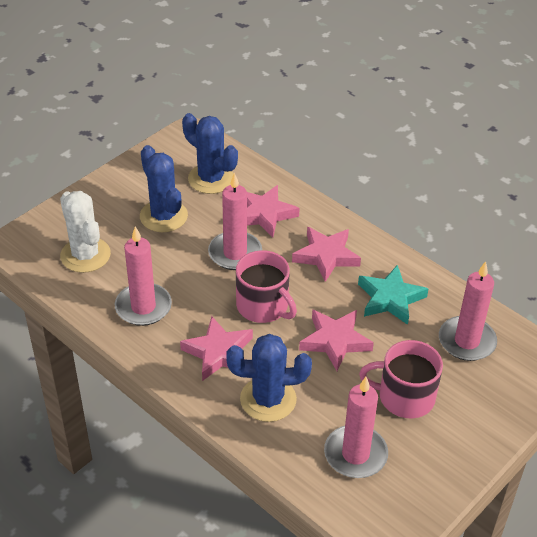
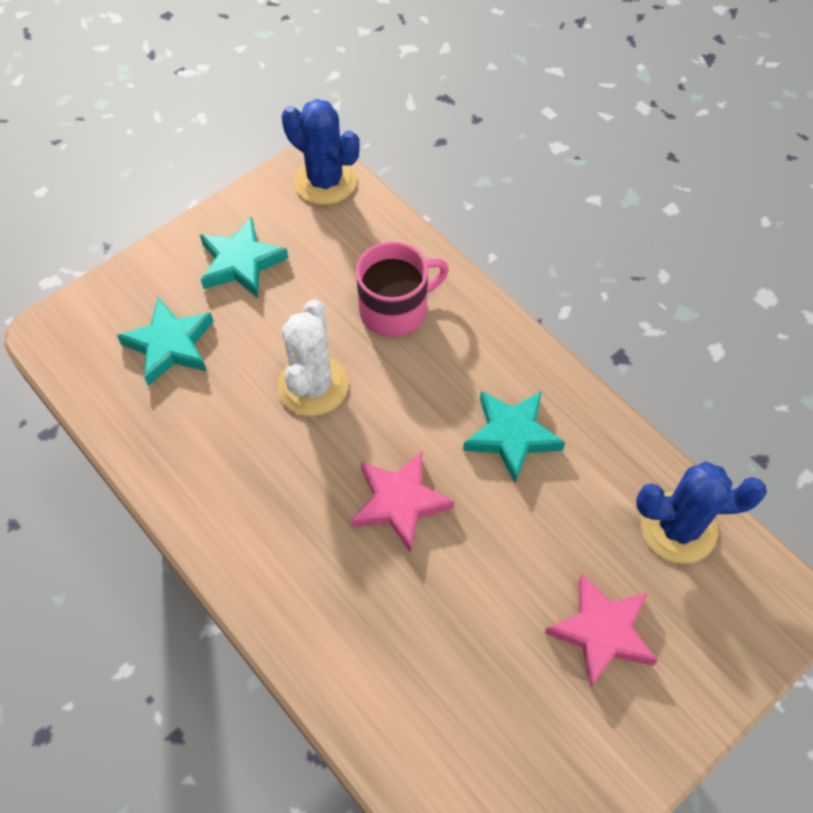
blue cactus: [140,145,188,232] [182,113,238,194] [226,334,312,422] = 3 -> [282,99,360,205] [636,461,767,564] = 2
pink candle: [115,226,172,326] [208,173,262,270] [324,377,388,478] [439,261,497,361] = 4 -> none = 0
pink mug: [236,250,297,323] [359,340,443,418] = 2 -> [356,242,449,337] = 1
pink star: [180,316,253,381] [247,185,300,237] [292,227,361,282] [299,309,374,371] = 4 -> [351,451,454,553] [545,574,658,688] = 2
turquoise star: [358,265,428,325] = 1 -> [117,297,214,386] [200,217,289,298] [463,391,565,483] = 3

